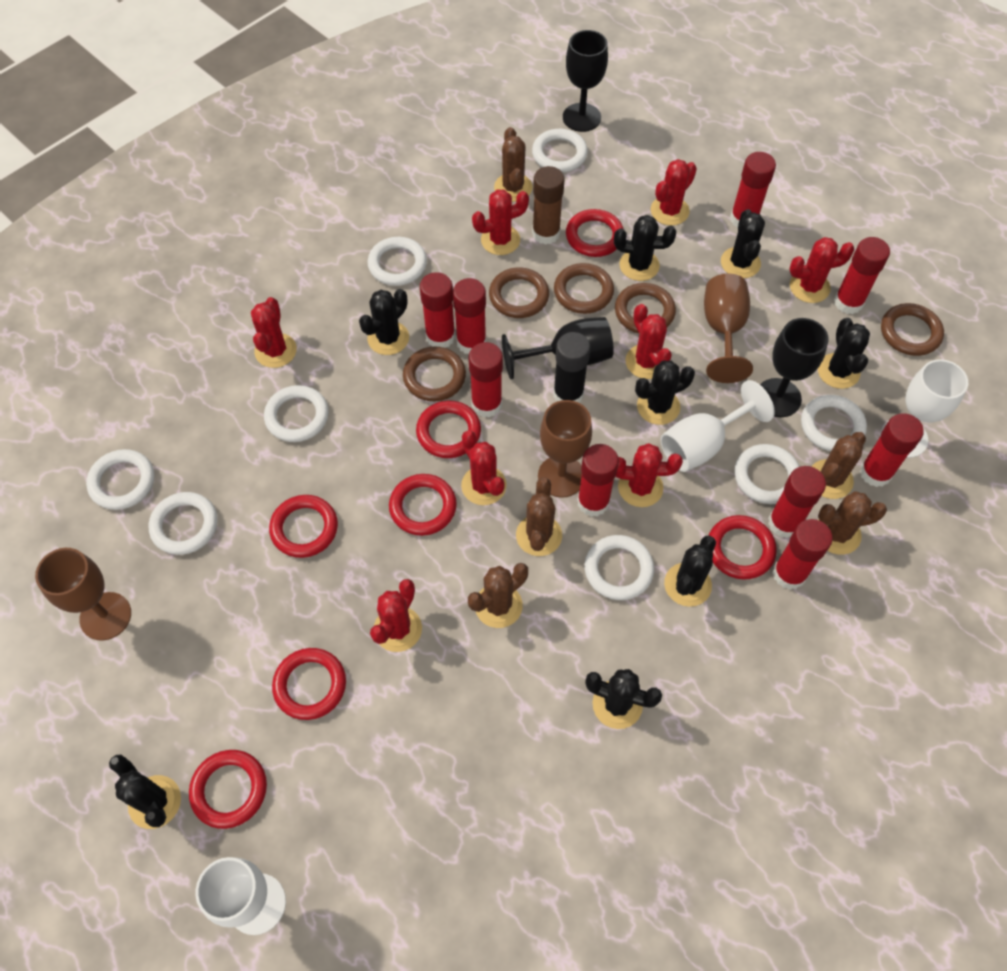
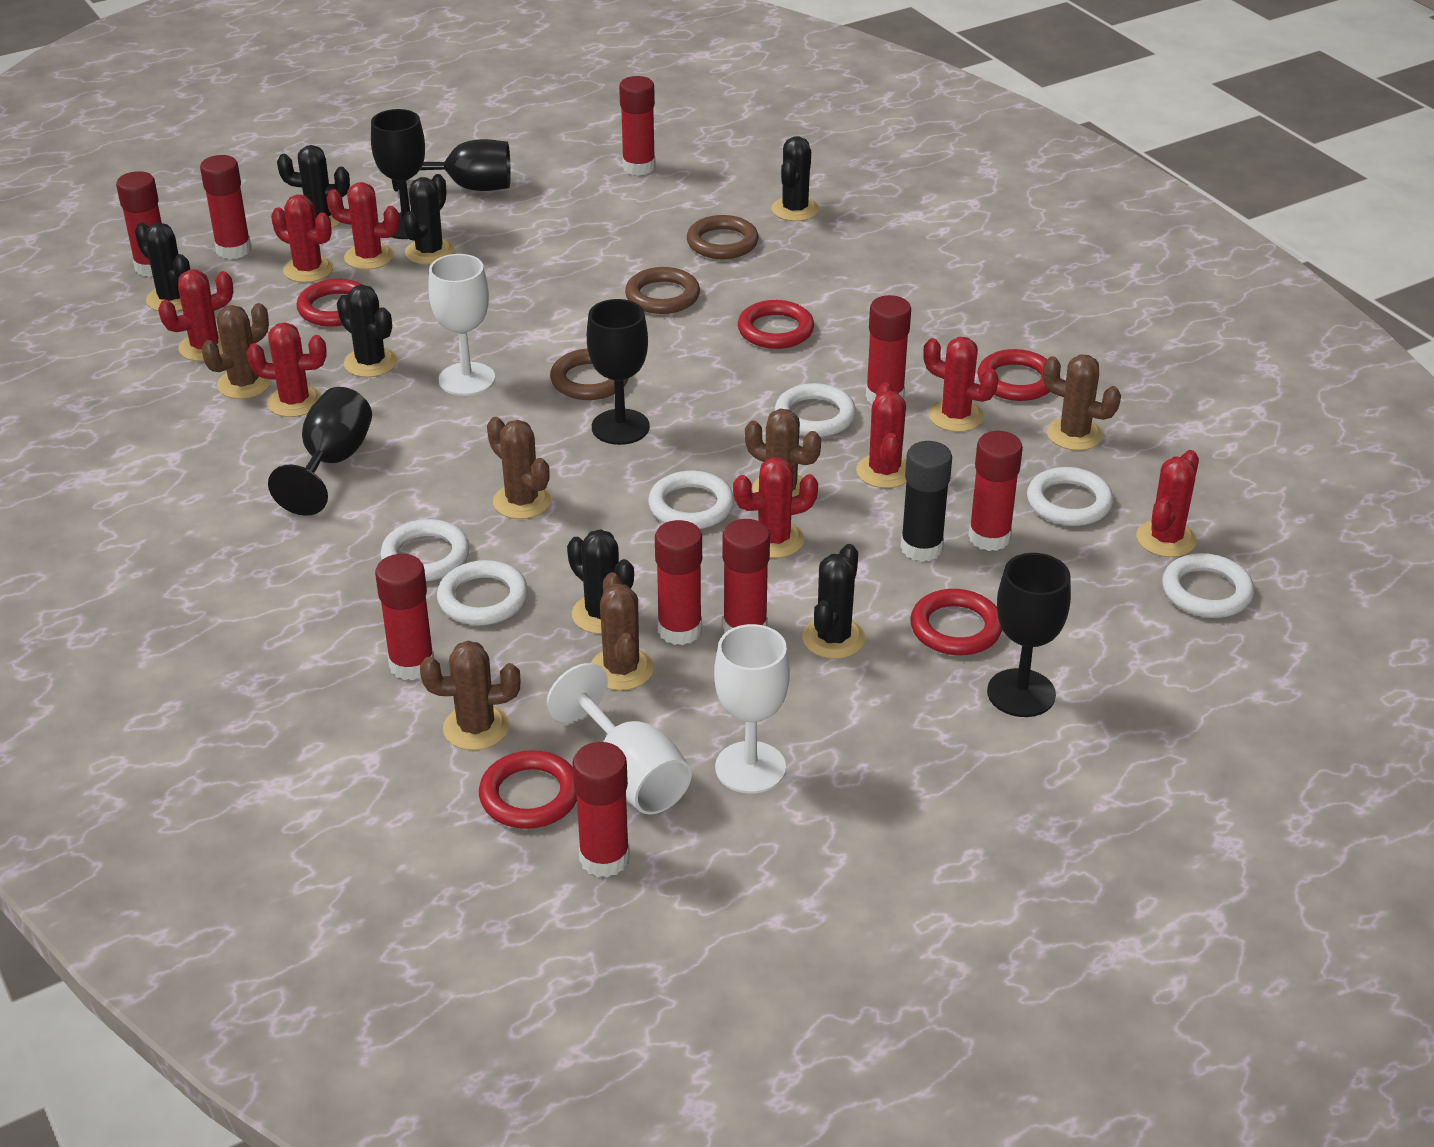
black cactus: [109,755,181,829] [359,289,409,355] [585,669,662,729] [614,215,676,281] [635,360,695,425] [664,535,716,607] [721,209,765,278] [818,318,870,389] = 8 -> [135,223,190,311] [277,145,350,228] [337,285,397,377] [403,174,454,264] [567,529,634,634] [771,136,819,221] [802,544,865,659] = 7
black goblet: [502,317,614,379] [563,30,608,132] [760,318,829,417] = 3 -> [268,387,372,516] [371,109,425,239] [392,139,511,192] [587,299,650,445] [987,553,1071,717] = 5
brown cactus: [468,563,528,628] [494,127,533,202] [516,477,562,556] [811,432,866,499] [818,491,887,555] = 5 -> [202,303,271,399] [420,641,520,750] [487,417,551,519] [591,572,654,691] [745,409,821,497] [1043,355,1121,451] = 6
brown glue stick: [532,166,565,245] = 1 -> none = 0
brown goblet: [35,548,131,641] [538,400,592,498] [704,274,753,383] = 3 -> none = 0
brown ring: [403,347,466,401] [489,268,549,318] [554,263,614,314] [615,283,676,333] [881,303,944,356] = 5 -> [550,349,629,400] [625,267,700,314] [687,215,759,259] = 3
red ring: [189,750,267,829] [269,495,338,558] [272,648,346,720] [389,474,457,536] [416,401,481,458] [566,209,624,257] [709,515,777,580] = 7 -> [296,279,362,327] [479,750,577,829] [738,300,814,349] [910,589,1002,655] [977,349,1050,401] = 5
white ring: [86,449,154,510] [148,492,218,555] [264,385,329,442] [368,237,427,286] [532,129,588,172] [584,535,654,600] [734,444,800,504] [801,395,867,451] = 8 -> [381,519,470,581] [437,560,528,625] [648,471,734,529] [775,383,856,437] [1027,467,1113,526] [1162,553,1254,618] = 6

